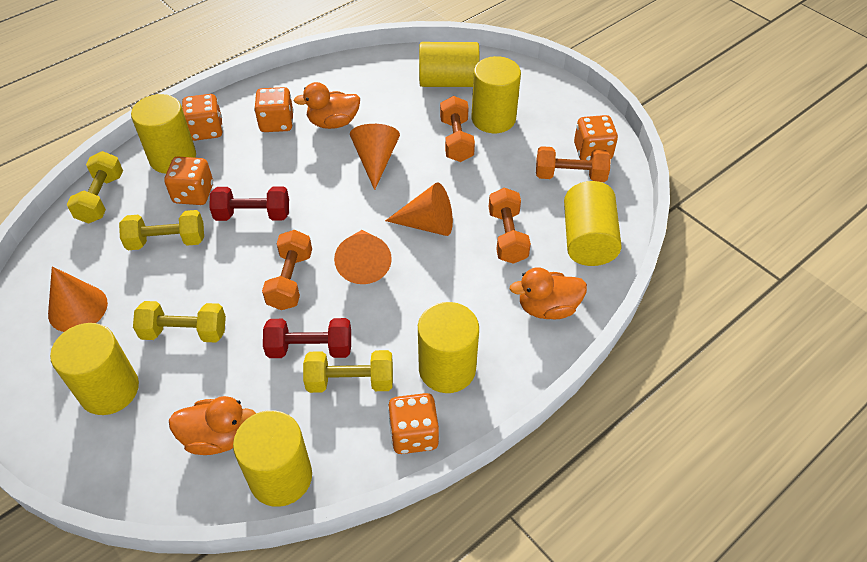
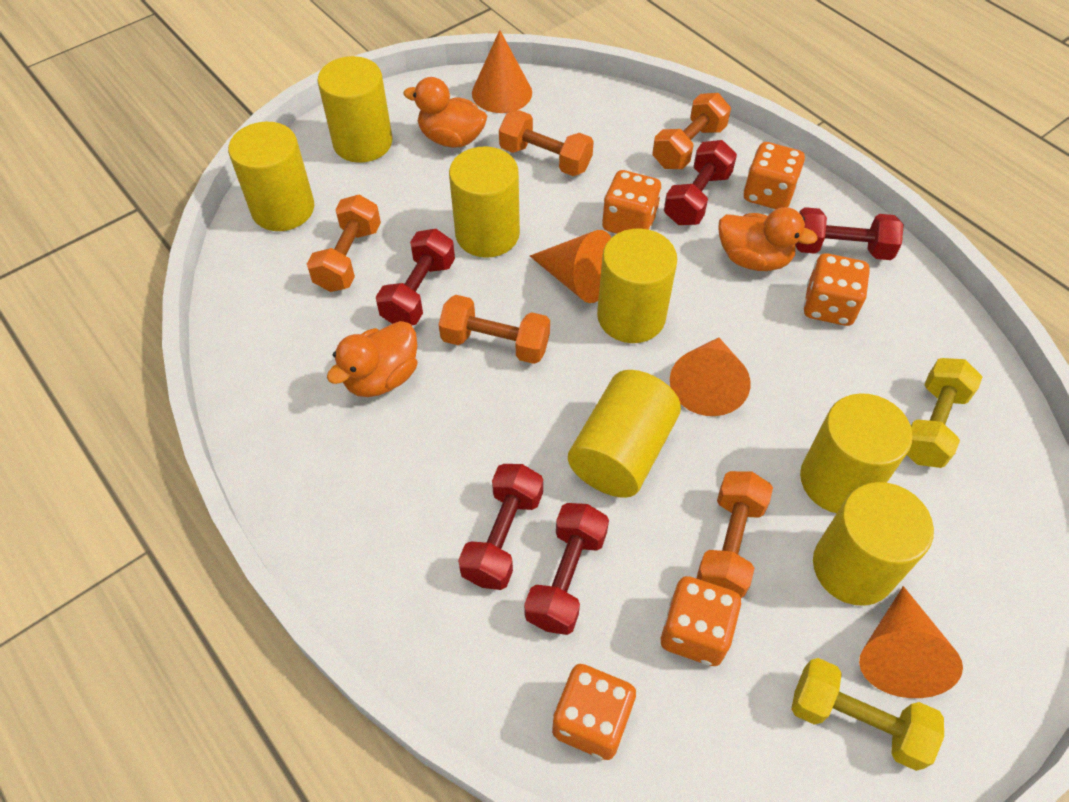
orange dumbbell: [262,230,312,310] [440,96,475,162] [489,188,531,264] [536,146,611,182] = 4 -> [307,194,381,292] [438,295,550,364] [499,110,594,176] [653,93,731,169] [696,471,773,598] = 5
red dumbbell: [209,186,289,221] [263,318,351,358] = 2 -> [376,229,455,325] [458,464,543,590] [524,503,609,635] [664,140,737,225] [795,207,904,260] = 5
yellow dumbbell: [67,151,123,224] [119,210,204,250] [133,301,226,342] [303,350,393,393] = 4 -> [791,658,944,771] [907,358,982,468] = 2

